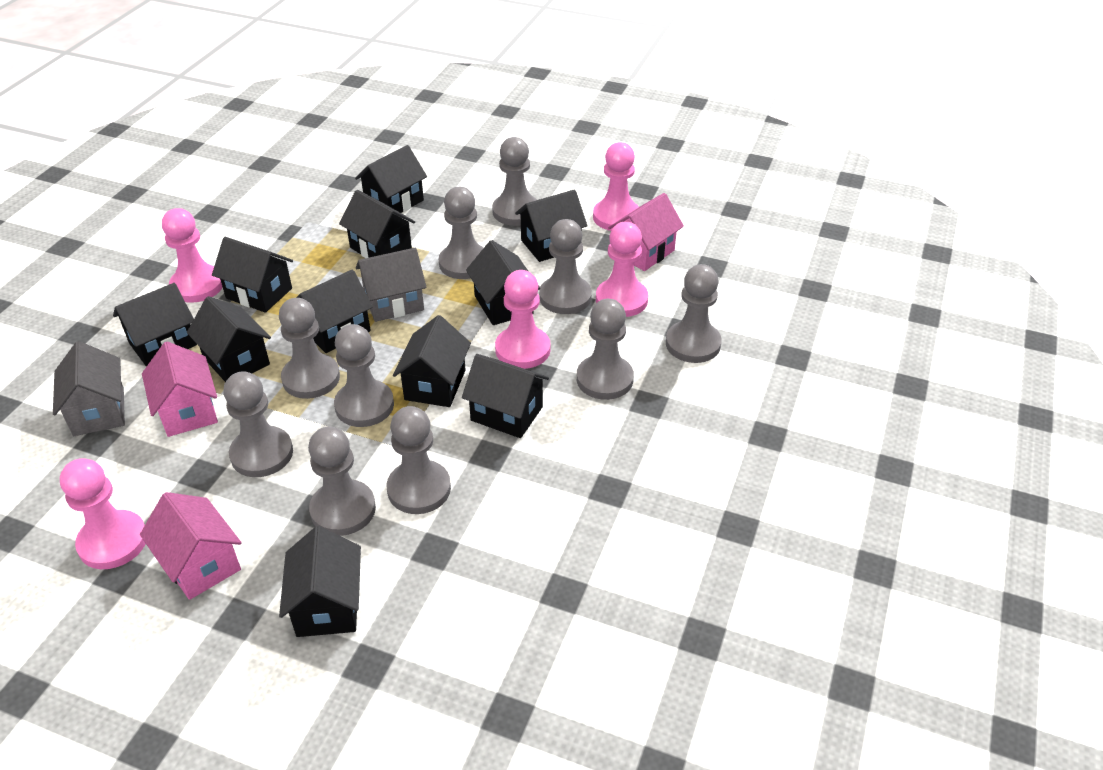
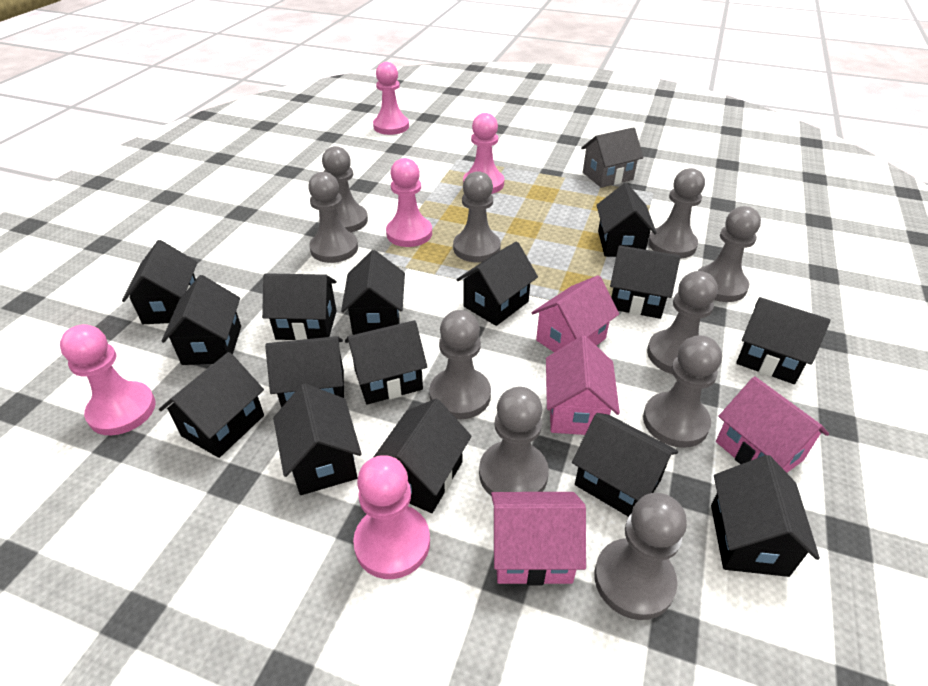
black house: [113,283,197,367] [187,296,271,382] [212,237,293,313] [279,526,361,637] [296,269,373,353] [339,190,415,258] [355,145,427,213] [393,315,471,407] [462,354,549,438] [466,240,540,325] [515,189,587,262] = 11 -> [122,240,197,324] [159,352,264,458] [161,275,241,365] [262,273,337,340] [265,336,344,408] [273,383,362,495] [341,250,405,335] [345,320,427,405] [374,399,472,513] [456,242,538,326] [572,413,678,517] [597,183,657,257] [610,245,680,319] [711,455,820,577] [736,297,830,384] = 15
grey house: [53,341,125,436] [356,248,427,322] = 2 -> [581,127,644,188] = 1
pink house: [140,492,242,600] [142,341,218,437] [608,193,684,271] = 3 -> [491,492,586,585] [532,275,619,352] [546,335,620,435] [716,376,829,473] = 4

